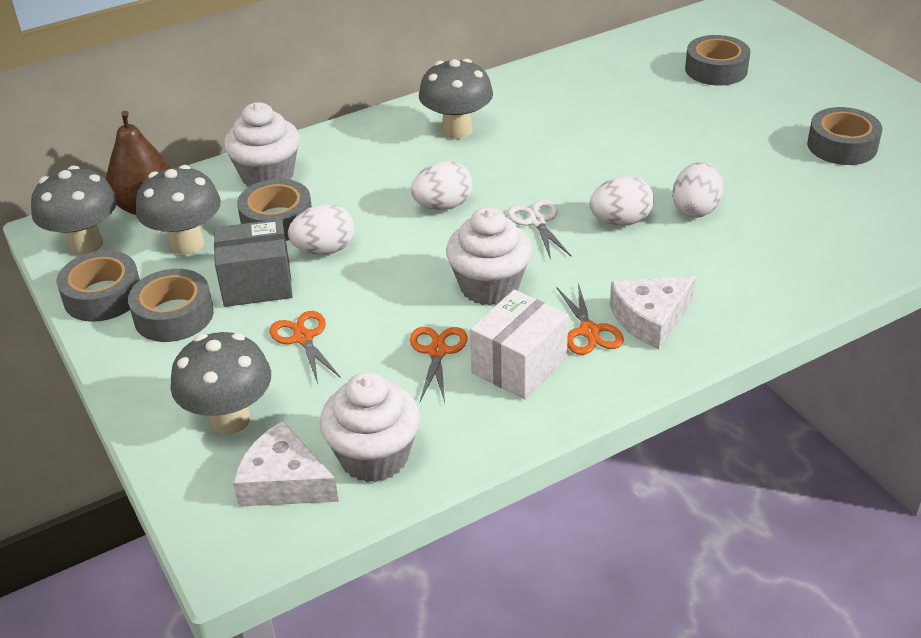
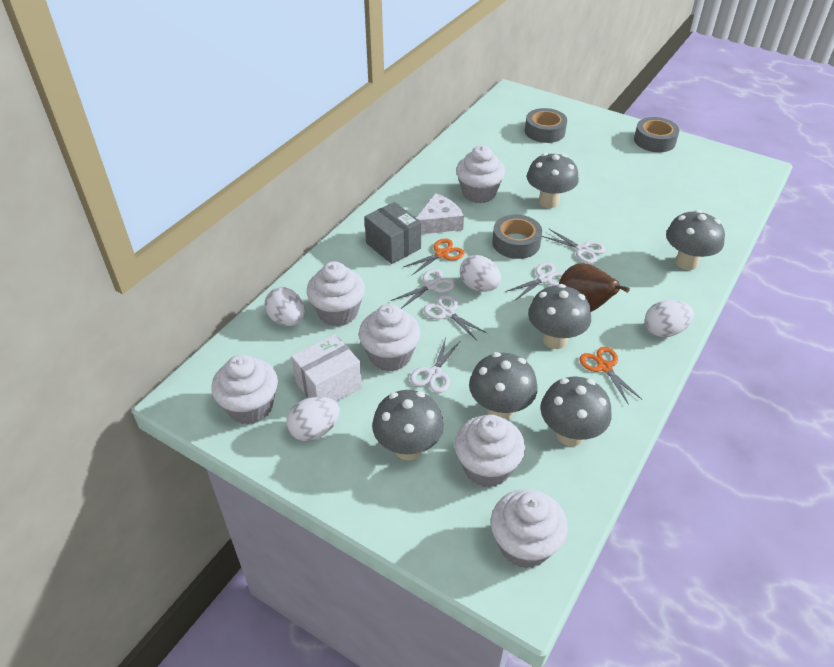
grey mushroom: [31,165,117,255] [136,165,221,255] [171,332,271,435] [419,59,493,139] = 4 -> [372,390,444,460] [469,352,538,420] [527,153,579,208] [528,284,591,349] [540,377,612,446] [666,210,725,270] = 6
grey tape: [57,250,140,322] [128,269,214,342] [237,179,312,241] [685,35,750,86] [807,107,882,165] = 5 -> [492,215,542,259] [525,108,567,143] [634,117,679,152] = 3
orange scissors: [270,311,341,384] [410,327,468,403] [557,283,624,355] = 3 -> [403,239,465,275] [579,347,643,405] = 2
white cheese: [233,421,339,507] [610,276,697,349] = 2 -> [416,193,464,234] = 1
white cupcake: [224,102,300,187] [320,372,420,483] [446,207,532,306] = 3 -> [211,355,278,425] [307,261,365,327] [359,304,420,371] [454,415,525,488] [456,145,505,203] [491,489,568,568] = 6
white scissors: [507,200,571,259] = 1 -> [391,269,455,309] [410,338,461,393] [423,295,488,340] [505,263,564,300] [542,228,606,263] = 5

